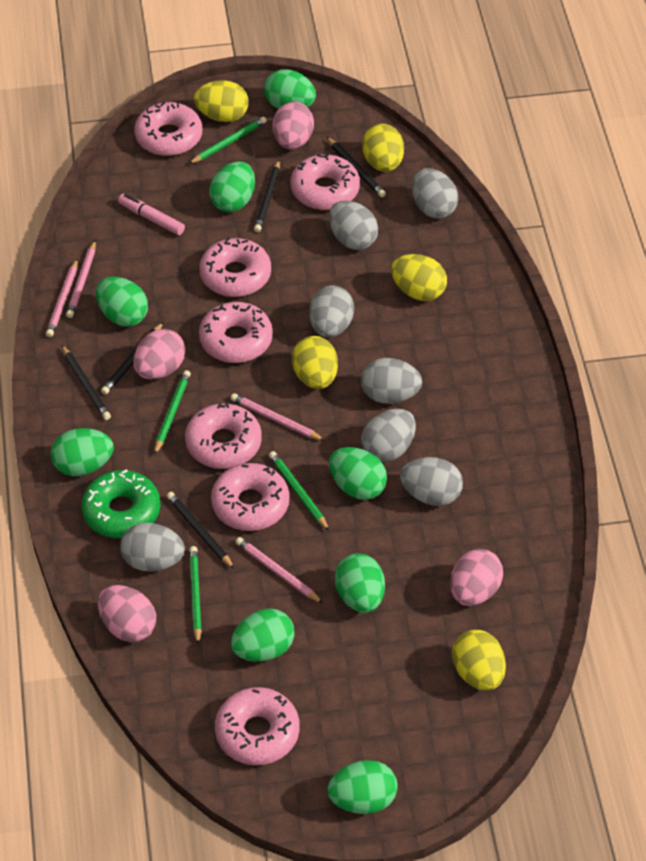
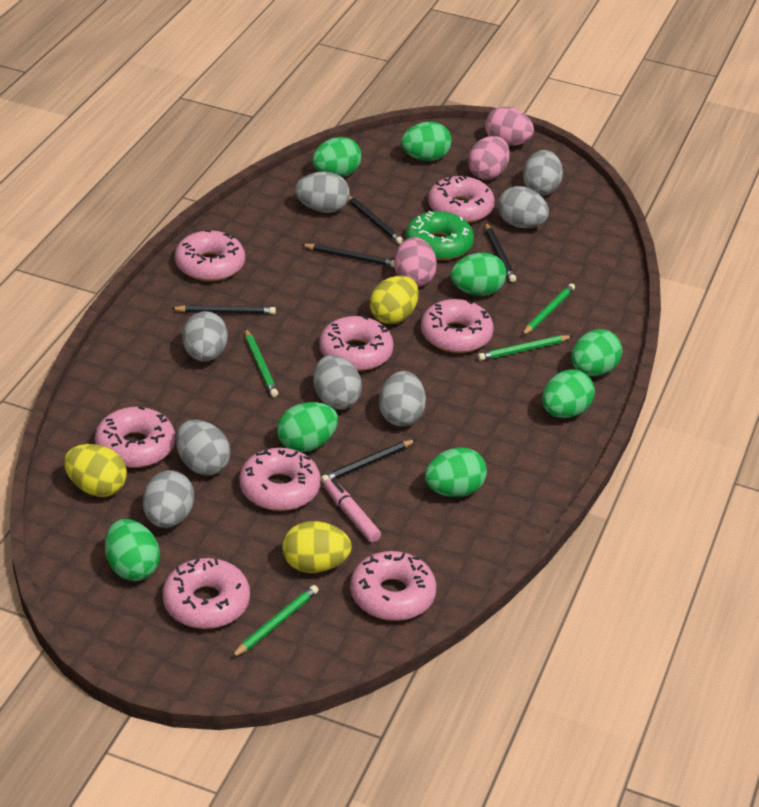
grey egg: [120,523,185,572] [309,285,354,337] [329,200,378,250] [361,358,422,404] [361,409,416,462] [400,457,463,506] [412,168,458,219] = 7 -> [143,470,194,528] [176,420,231,476] [182,311,228,362] [295,171,350,213] [313,355,362,409] [379,371,426,426] [498,186,549,228] [523,150,563,195] = 8
pink donut: [134,102,202,156] [185,403,262,469] [199,237,271,297] [199,302,273,363] [211,463,290,531] [215,687,300,765] [291,154,360,210] = 7 -> [95,406,175,468] [162,558,250,629] [175,230,245,281] [239,448,321,511] [319,316,394,371] [350,551,436,621] [421,299,493,353] [428,175,495,223] = 8
pink egg: [98,585,156,642] [133,329,185,379] [272,102,314,149] [450,549,503,606] = 4 -> [394,237,437,287] [468,136,510,180] [485,107,534,146] = 3
pink pencil: [46,258,78,337] [66,240,96,318] [231,393,325,441] [236,537,323,604] = 4 -> none = 0
yellow egg: [194,80,249,122] [292,336,338,389] [362,124,404,172] [391,254,447,301] [452,630,506,691] = 5 -> [64,444,127,497] [282,521,352,573] [369,276,419,324] = 3

